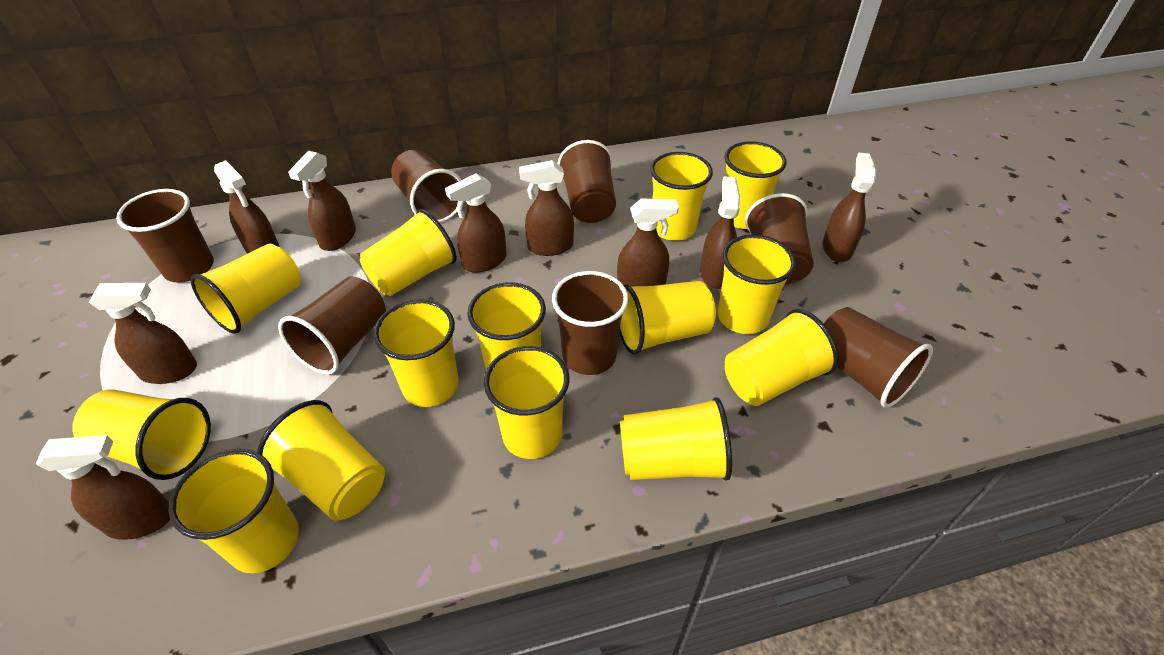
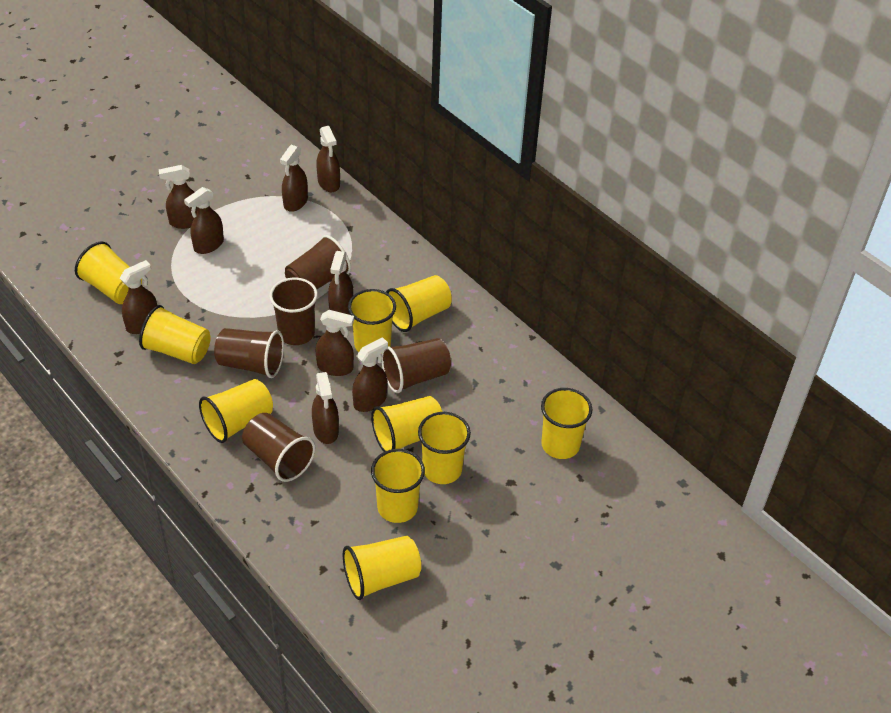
brown cup: [116,189,214,282] [278,276,386,375] [391,150,461,223] [552,271,628,375] [558,140,616,223] [745,193,814,285] [824,307,933,408] = 7 -> [214,328,284,378] [242,413,315,482] [269,278,318,345] [285,235,351,289] [381,338,451,393] = 5
yellow cup: [72,390,211,480] [168,449,299,573] [191,244,301,334] [257,400,385,521] [360,209,457,296] [373,299,459,407] [467,282,546,370] [484,346,569,459] [619,281,716,354] [620,397,732,481] [650,152,713,241] [718,235,796,334] [724,142,786,229] [725,309,838,406] = 14 -> [75,242,142,304] [139,305,211,364] [199,379,273,443] [343,536,421,600] [348,289,396,352] [371,396,443,452] [371,449,425,523] [386,275,452,332] [418,412,471,484] [541,388,593,459] = 10

